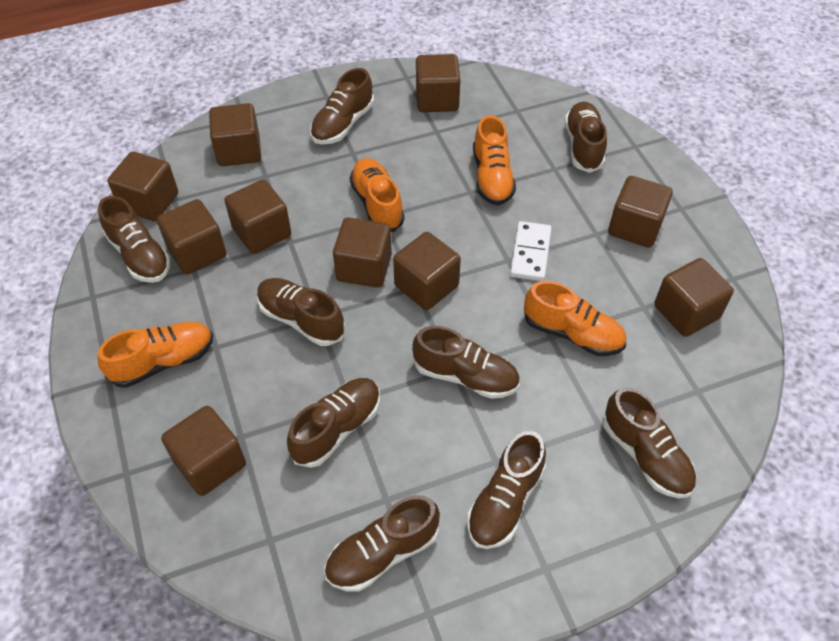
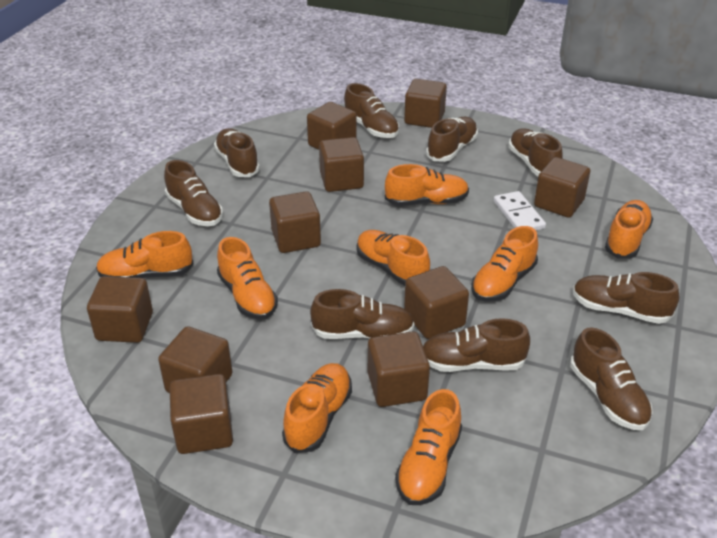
orange shoe: [98,322,213,388] [350,158,405,232] [473,115,516,206] [524,281,626,356] = 4 -> [96,231,194,278] [217,237,278,320] [282,363,352,453] [357,230,430,286] [385,164,469,206] [395,389,462,505] [471,226,538,301] [605,200,653,259] = 8

